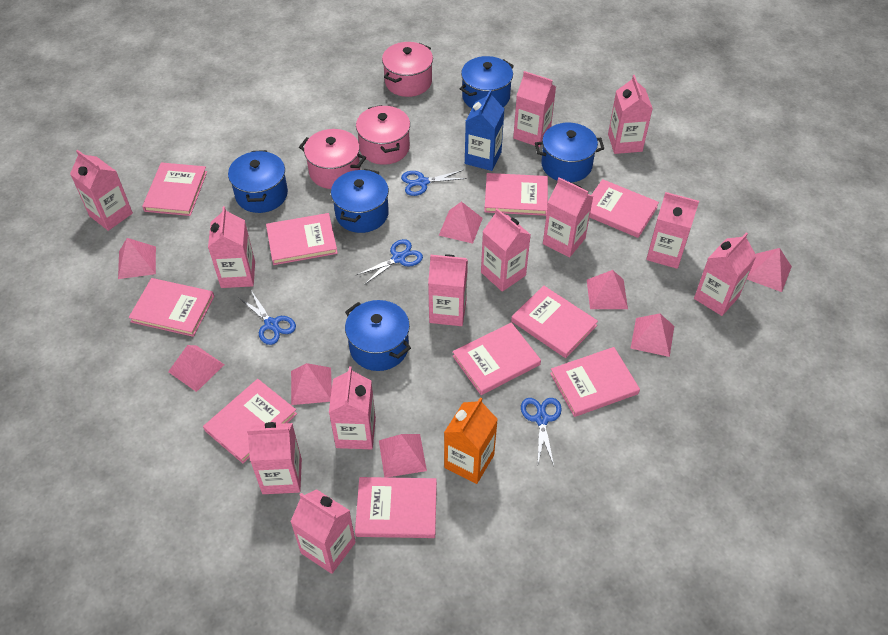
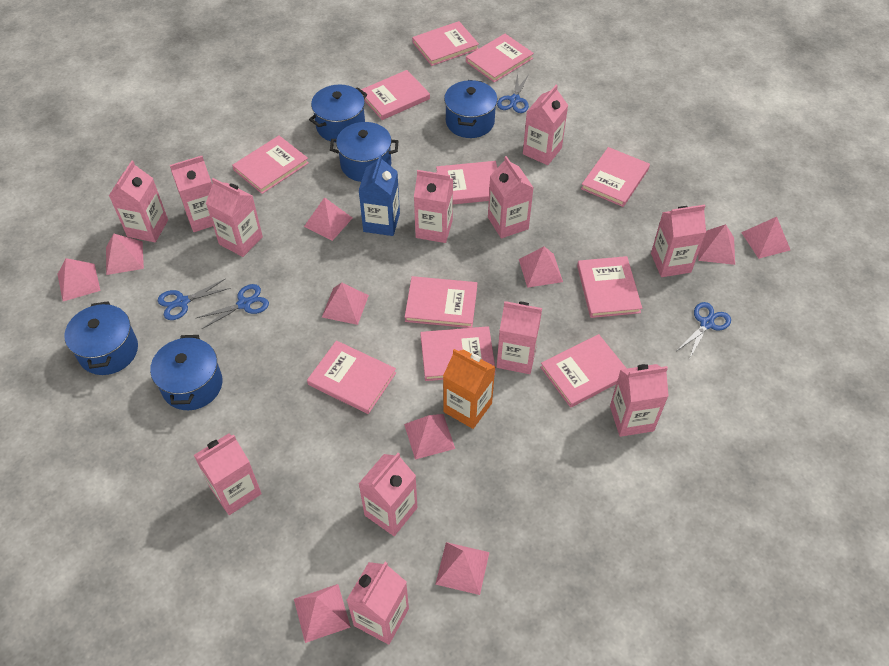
pink book: [129,278,215,337] [142,162,207,216] [203,379,297,463] [266,213,338,265] [355,477,437,538] [453,322,541,395] [484,173,548,216] [511,285,598,358] [550,347,640,417] [589,179,659,238] = 10 -> [232,135,309,194] [307,340,396,414] [361,70,430,120] [405,276,477,328] [412,21,479,66] [420,326,496,381] [436,161,497,204] [466,34,534,82] [540,334,627,408] [577,256,642,318] [581,147,650,207] = 11
pink pot: [299,129,366,189] [356,105,410,165] [382,42,433,97] = 3 -> none = 0
pink pyramid: [118,238,156,279] [168,345,225,392] [291,363,332,405] [379,434,427,477] [439,201,483,244] [587,270,628,309] [630,313,674,357] [747,248,792,292] = 8 -> [57,258,101,301] [106,233,144,275] [294,584,351,643] [304,197,353,241] [322,283,369,325] [404,414,455,460] [435,542,489,595] [519,246,563,288] [698,224,735,265] [741,217,790,259] = 10

